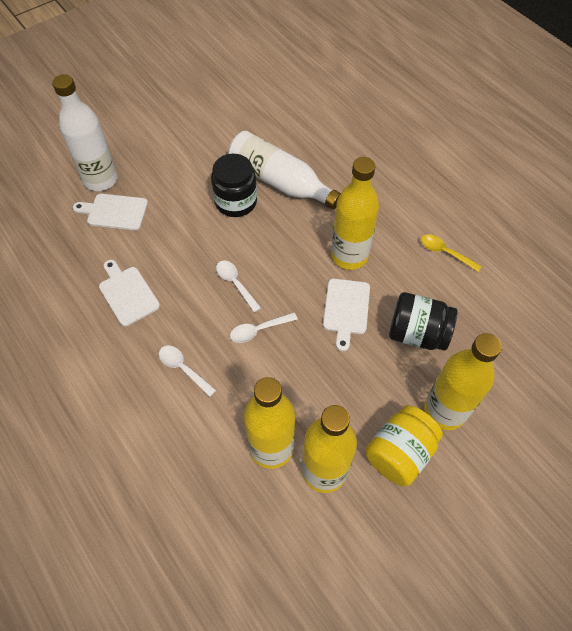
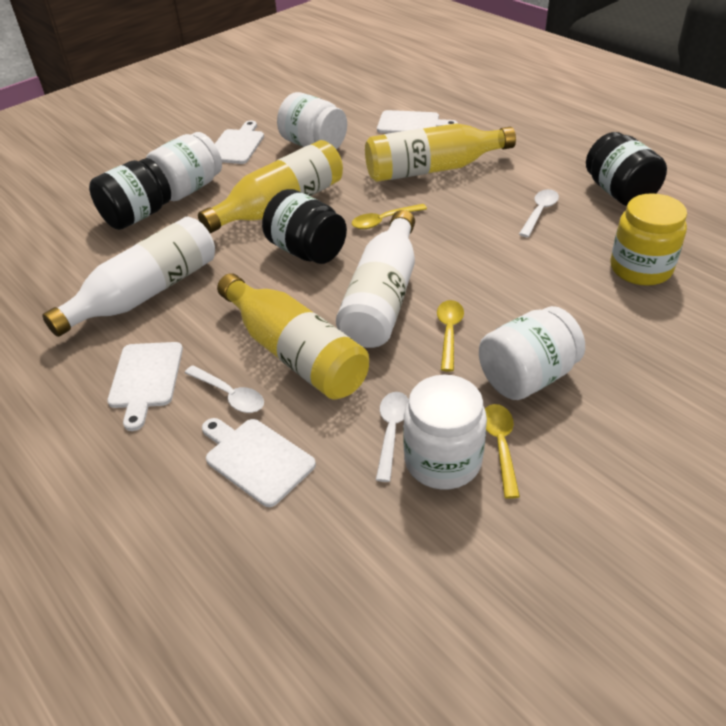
black jar: [211,154,257,217] [389,292,457,351] = 2 -> [89,158,171,230] [262,189,347,264] [586,132,667,206] = 3
white cutting board: [73,194,148,230] [99,260,160,326] [323,279,370,351] = 3 -> [107,342,183,431] [202,418,316,507] [215,120,264,164] [377,110,458,133] = 4
white jar: none = 0 -> [146,132,222,201] [277,92,347,149] [403,375,487,489] [479,306,585,400] = 4
yellow bottle: [244,377,295,469] [302,405,357,493] [331,157,379,270] [424,333,502,430] = 4 -> [198,140,343,233] [217,273,369,399] [365,124,516,182] = 3
yellow spoon: [421,234,482,272] = 1 -> [352,204,427,229] [437,300,464,372] [485,404,520,499] = 3

